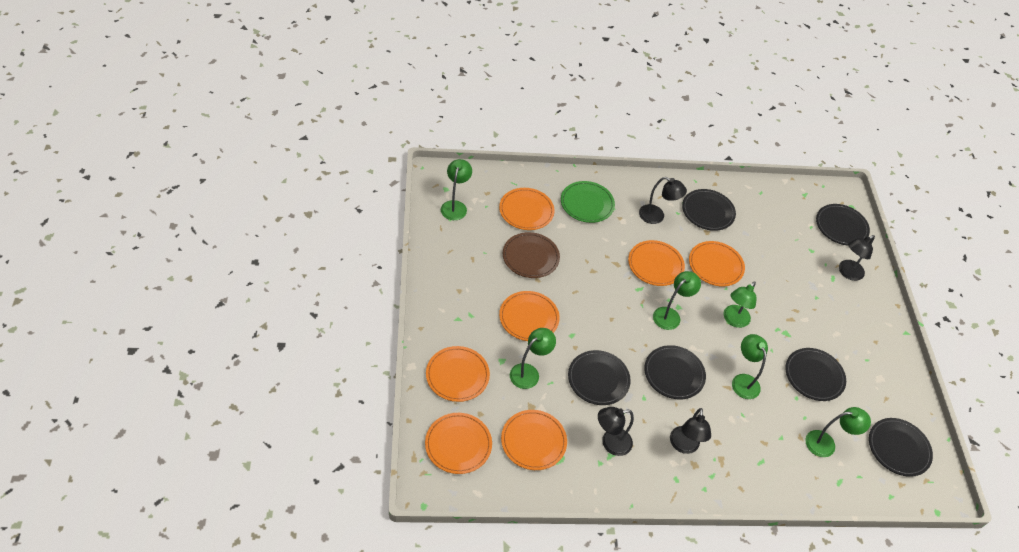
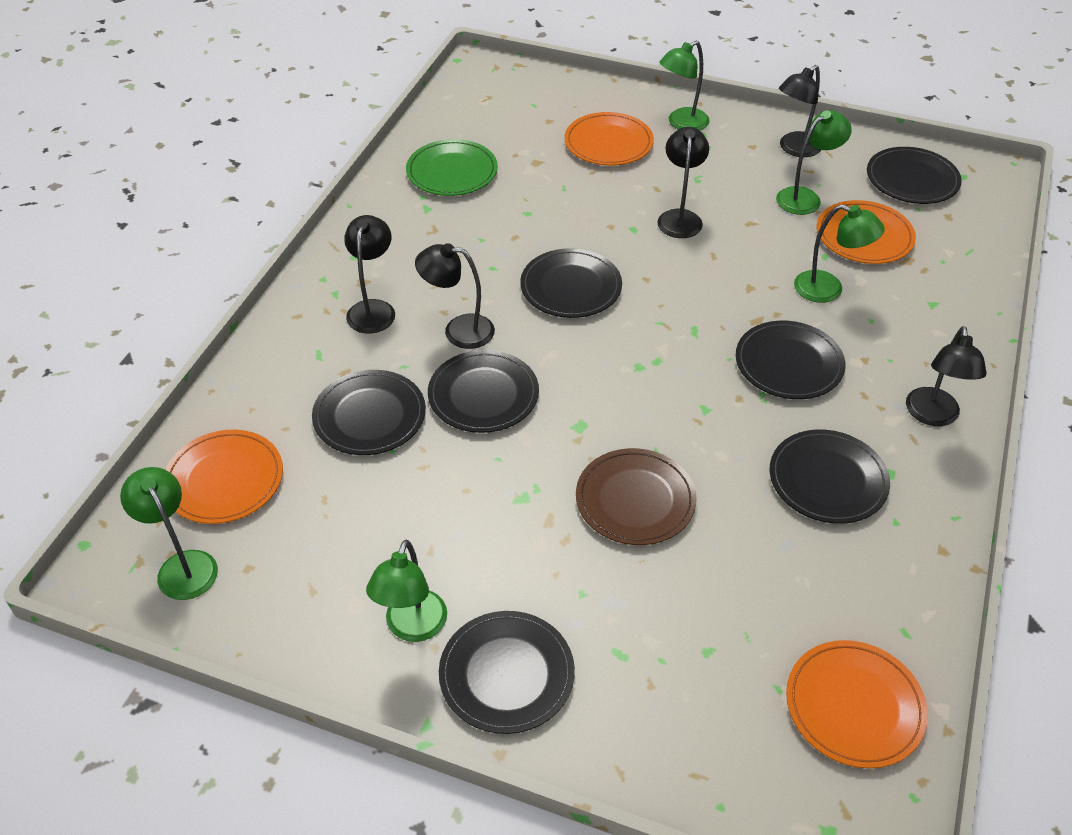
black lamp: [598,407,634,456] [639,177,687,224] [670,408,711,454] [839,235,875,281] = 4 -> [344,215,395,334] [415,243,495,349] [657,127,709,238] [779,65,821,157] [906,326,987,426] = 5
black plate: [568,350,631,405] [644,345,706,399] [682,189,736,231] [785,348,846,401] [816,204,870,246] [869,418,933,477] = 6 -> [312,370,426,455] [428,350,539,433] [439,611,575,734] [520,248,622,318] [736,321,845,399] [769,429,890,524] [867,147,962,204] = 7
green lamp: [441,159,472,220] [510,328,556,389] [653,271,701,330] [724,281,757,328] [732,334,768,399] [805,407,871,457] = 6 -> [120,467,218,600] [366,540,447,642] [660,40,710,130] [776,110,852,215] [794,204,885,303] = 5
orange plate: [425,413,492,474] [426,346,490,402] [499,188,555,230] [499,291,560,341] [501,410,567,470] [628,240,685,286] [689,241,745,286] = 7 -> [165,430,283,524] [564,112,654,166] [786,640,928,768] [817,200,916,264] = 4

